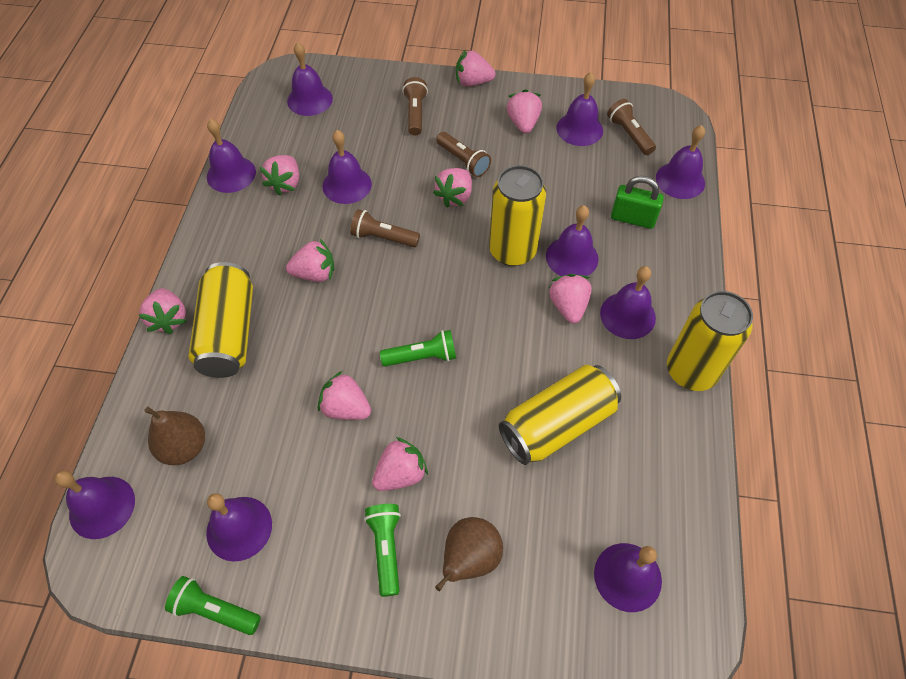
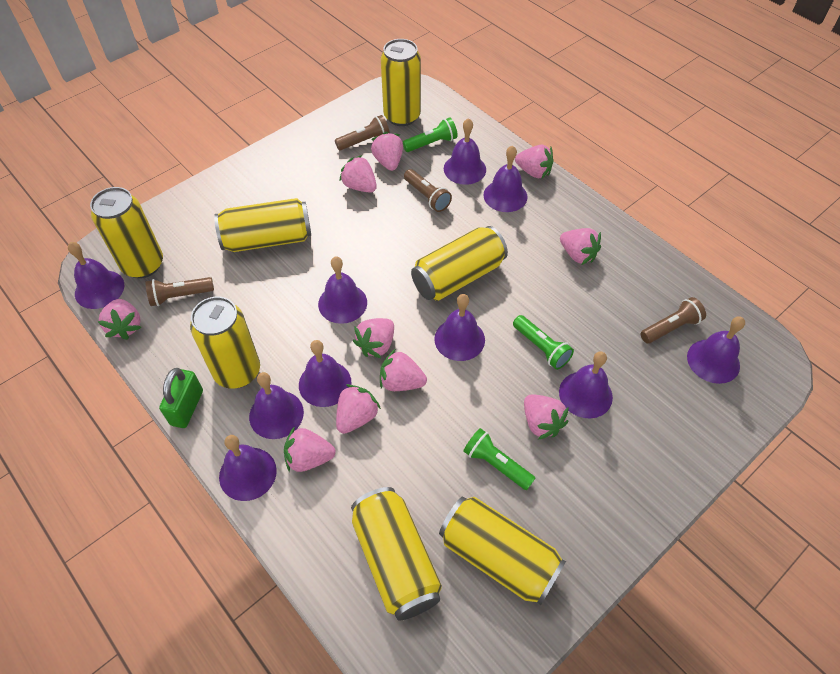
brown pear: [144,407,205,465] [435,517,503,591] = 2 -> none = 0
pink strawberry: [139,288,186,334] [260,155,299,196] [286,239,334,282] [318,371,371,420] [372,437,428,491] [433,168,472,208] [456,50,495,86] [507,89,542,133] [549,274,592,324] = 9 -> [98,299,142,340] [284,426,336,472] [336,384,381,434] [339,155,377,193] [353,318,394,358] [371,132,403,171] [380,349,427,391] [515,145,553,178] [524,395,569,440] [560,228,601,265] = 10
yellow can: [189,262,253,378] [489,165,546,266] [499,365,621,465] [667,291,753,391] = 4 -> [90,187,163,278] [190,297,260,389] [214,198,311,252] [351,487,442,620] [381,39,421,126] [411,226,508,301] [439,497,566,605] = 7

